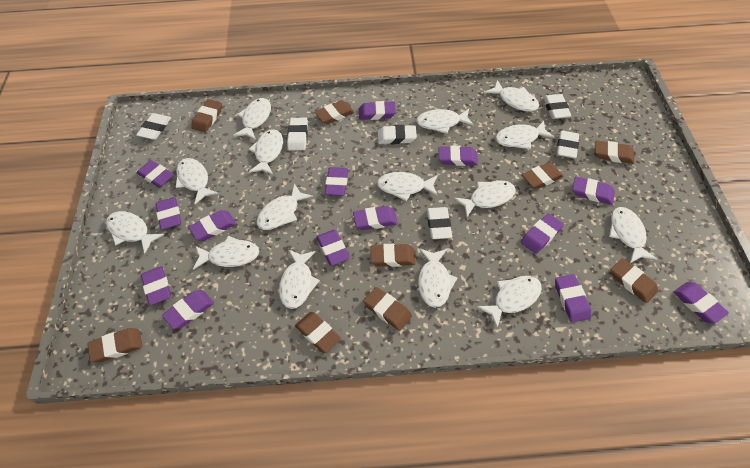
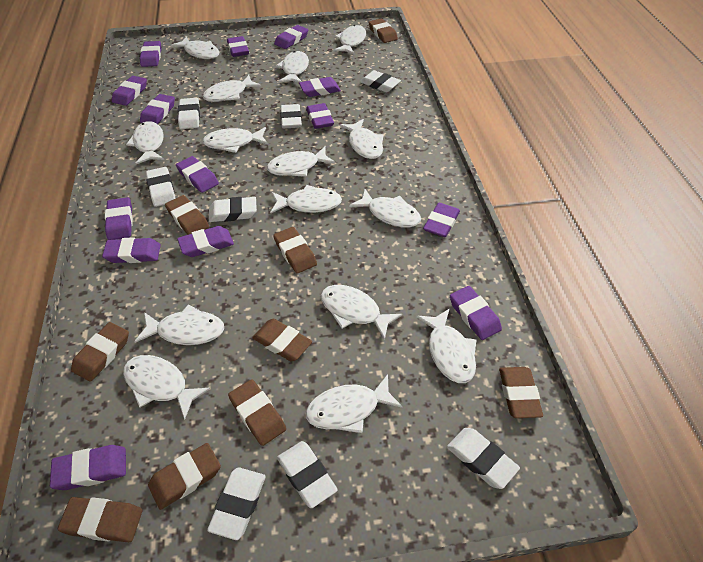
white eraser: [136,113,171,140] [287,118,308,150] [378,125,417,144] [427,207,452,239] [543,94,571,119] [557,130,579,158] = 6 -> [146,167,176,207] [178,98,200,129] [207,467,266,540] [209,197,257,222] [277,441,338,508] [280,104,302,129] [360,70,401,92] [447,428,520,489] = 8

